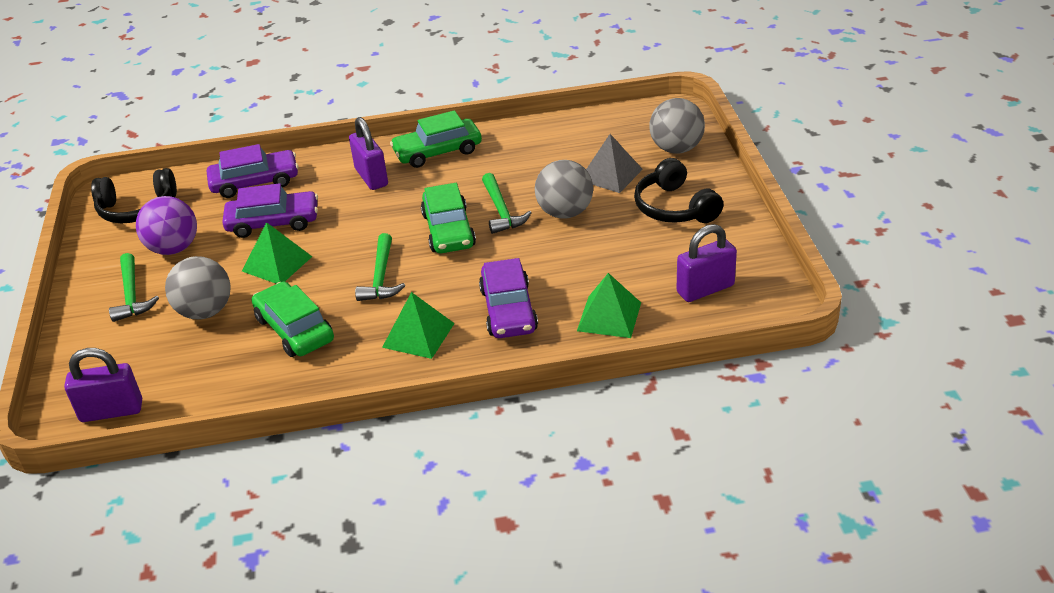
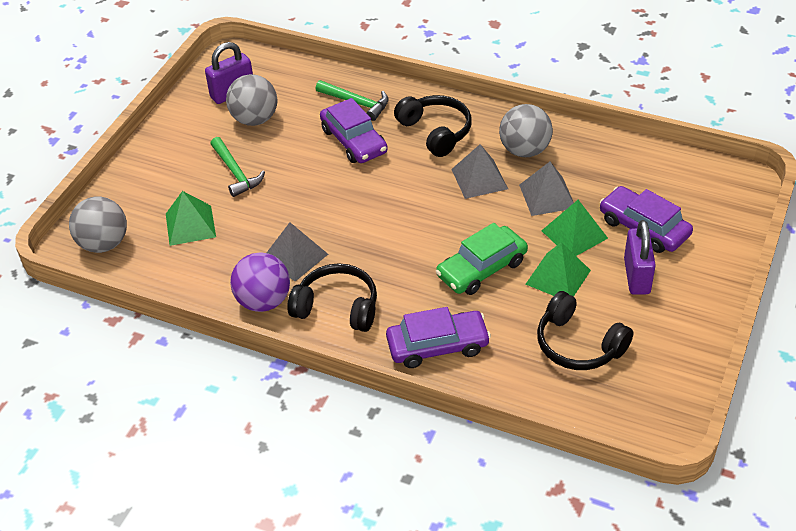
black headphones: [91,168,177,223] [634,158,723,223] = 2 -> [287,263,377,332] [394,95,472,157] [537,291,634,370] = 3
green car: [251,282,334,357] [390,110,482,168] [421,183,476,253] = 3 -> [436,223,528,295] = 1
green hammer: [109,253,159,322] [355,233,405,301] [482,173,532,234] = 3 -> [210,137,265,197] [315,80,389,121] = 2
grey pyramid: [586,134,643,193] = 1 -> [267,222,328,282] [451,144,508,199] [519,162,574,216] = 3
purple padlock: [64,348,142,422] [349,117,388,190] [677,224,737,302] = 3 -> [205,42,253,104] [624,220,656,295] = 2

